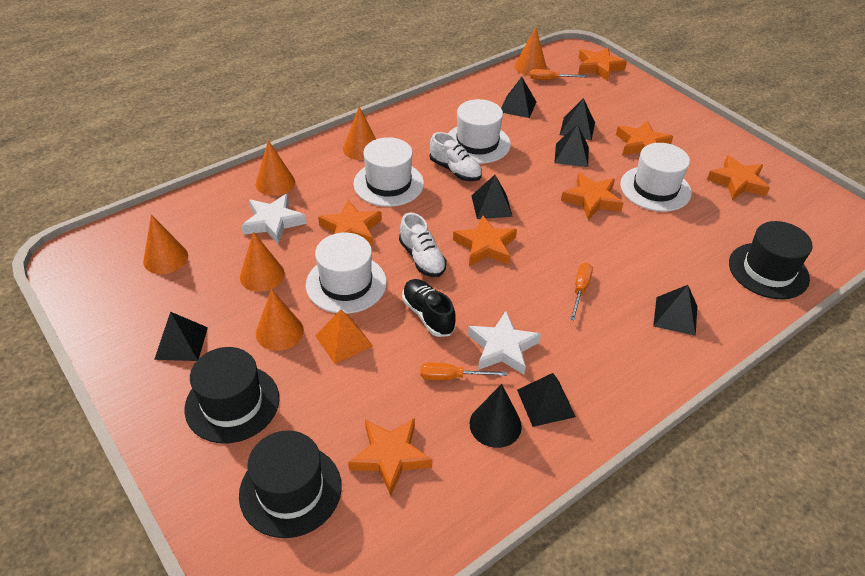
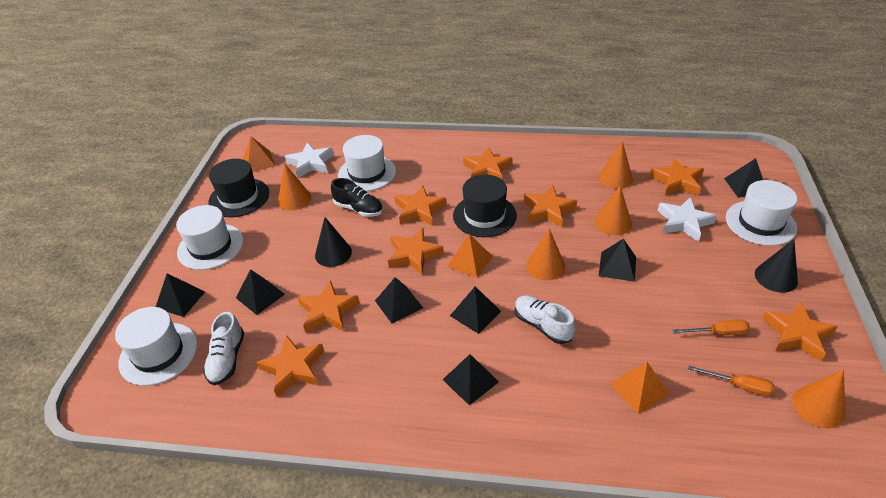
black cone: [470,384,522,448] = 1 -> [315,217,352,267] [755,239,798,293] = 2
black hat: [184,347,279,443] [239,430,342,538] [729,221,813,299] = 3 -> [208,159,269,217] [453,174,517,237] = 2
orange cone: [143,215,188,274] [240,232,285,292] [256,140,295,196] [256,289,304,351] [343,106,376,160] [515,27,547,76] = 6 -> [278,163,311,210] [527,228,565,280] [595,185,632,236] [599,141,633,189] [793,369,845,428] = 5
orange pyramid: [315,310,373,364] = 1 -> [243,136,275,172] [447,234,492,278] [610,362,670,414] = 3
orange screwdriver: [420,363,507,380] [530,69,588,80] [570,263,593,321] = 3 -> [673,319,750,335] [688,366,775,396] = 2
orange star: [318,200,382,246] [348,418,432,496] [453,215,517,266] [561,173,623,220] [578,47,627,81] [616,120,673,155] [707,155,770,200] = 7 -> [256,335,324,397] [297,280,360,333] [388,228,444,275] [395,185,447,226] [463,147,513,179] [523,186,577,227] [650,158,704,196] [762,301,837,362] = 8

